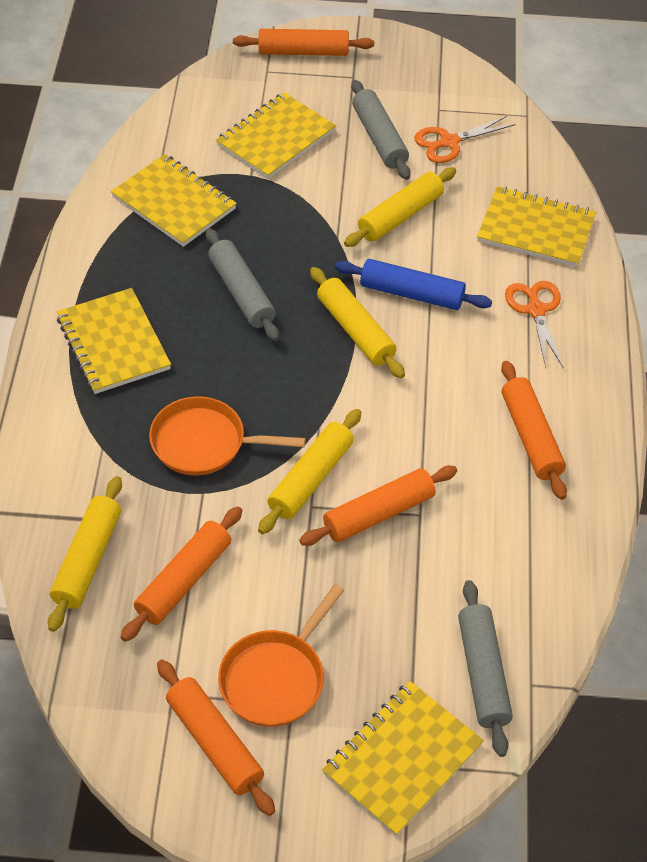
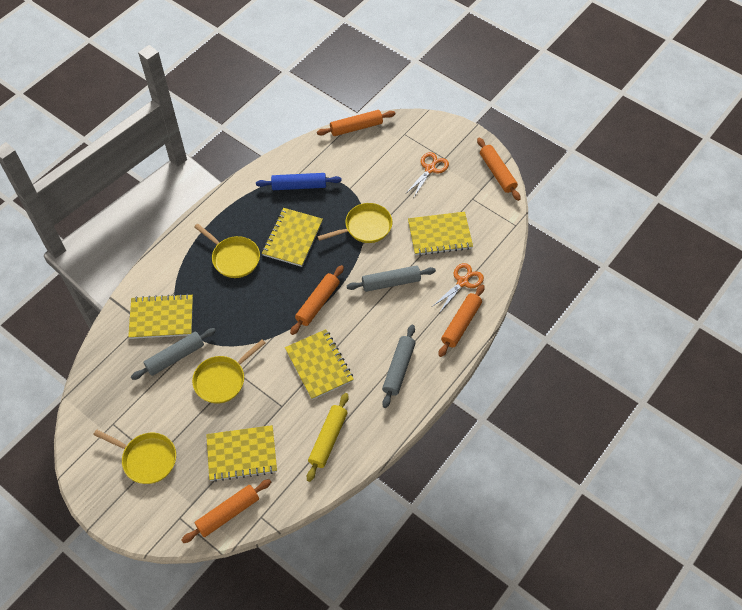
orange pan: [149,396,306,476] [218,584,344,727] = 2 -> none = 0
yellow pan: none = 0 -> [93,430,176,484] [192,340,265,404] [194,224,260,278] [317,203,392,243] = 4
yellow rolling pin: [48,476,122,632] [258,409,361,534] [310,267,405,378] [344,167,456,247] = 4 -> [307,393,349,482] = 1

